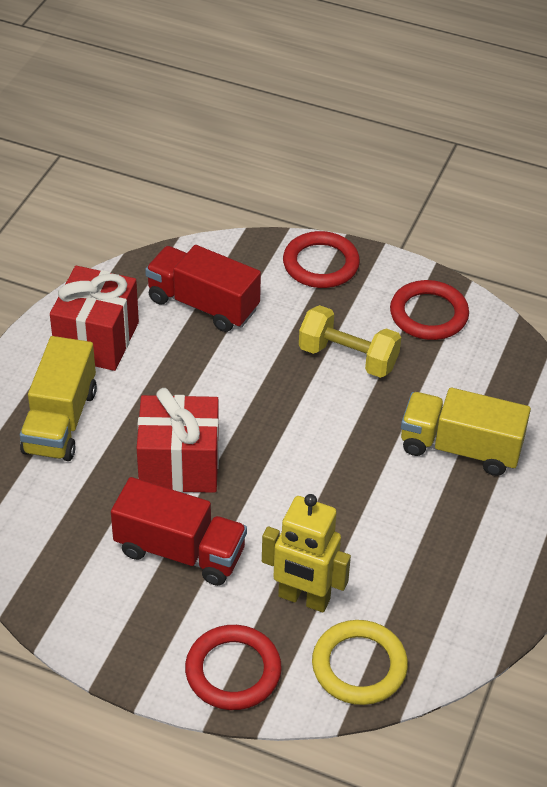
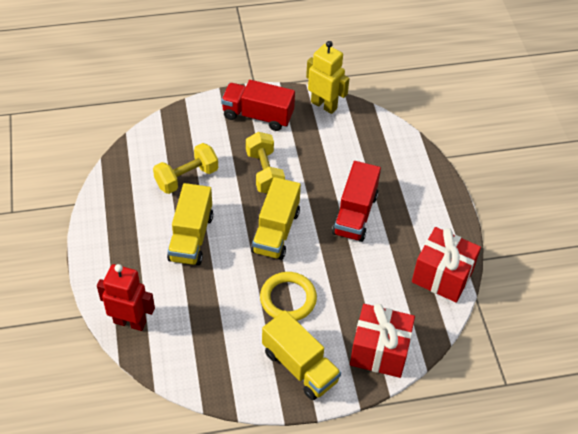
red ring: [185,625,282,710] [283,231,360,288] [390,280,469,340] = 3 -> none = 0
red robot: none = 0 -> [97,264,155,331] = 1
yellow dumbbell: [299,305,401,378] = 1 -> [153,143,218,194] [246,132,285,193] = 2
yellow truck: [20,336,97,461] [401,388,531,476] = 2 -> [167,183,213,266] [251,177,301,260] [262,310,341,400] = 3

